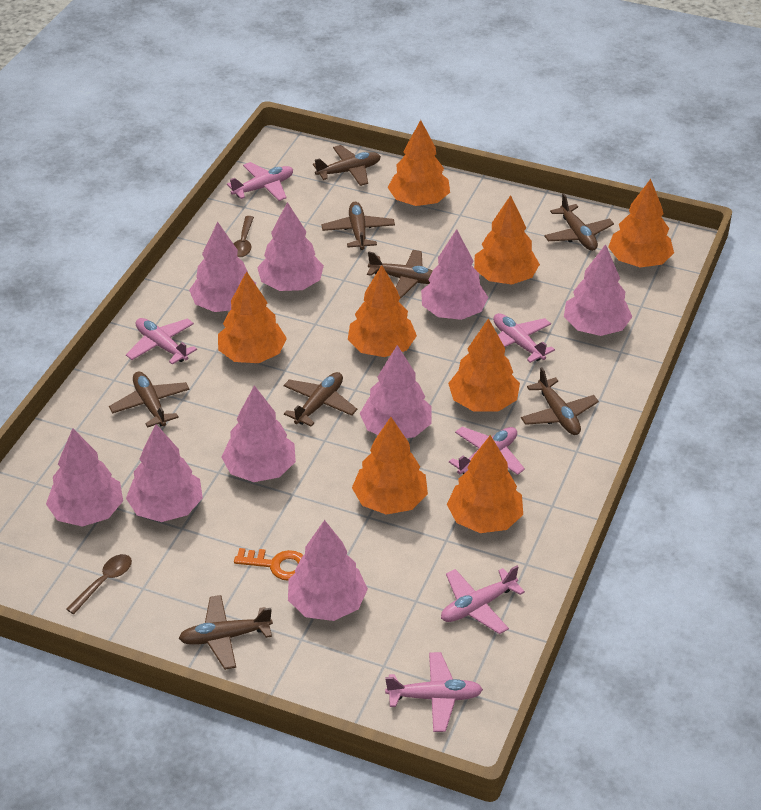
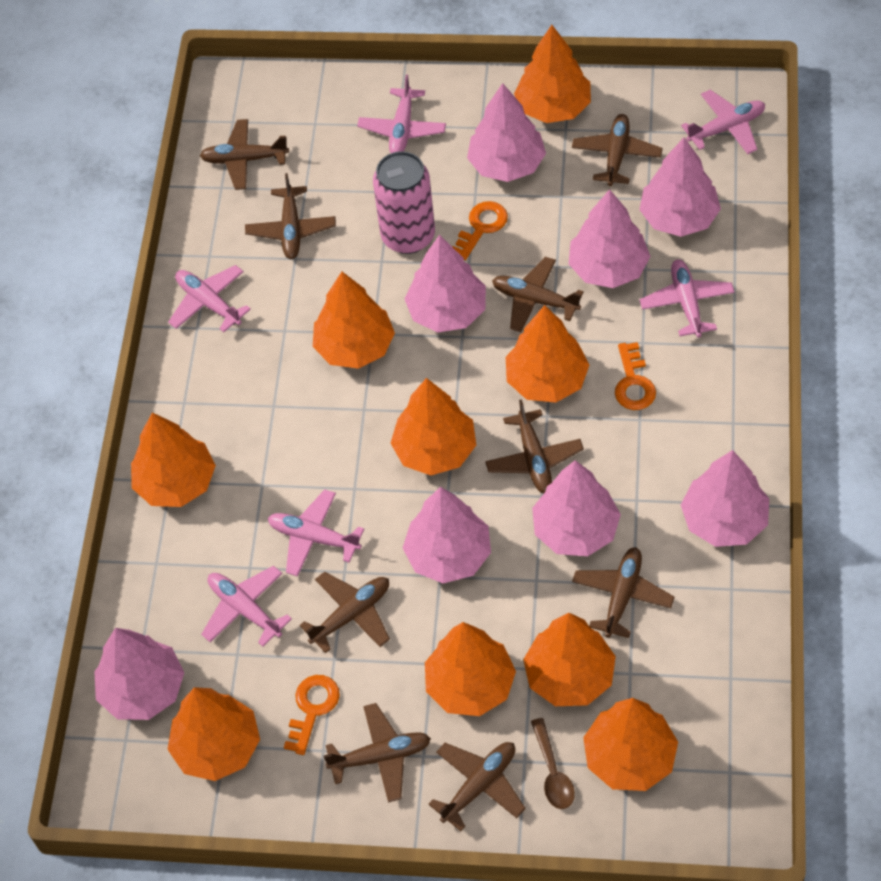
brown plane: [109,372,190,428] [179,595,273,670] [283,372,357,427] [313,145,381,186] [321,202,395,250] [367,250,433,298] [521,367,599,435] [544,193,614,251] = 8 -> [200,119,289,190] [245,173,336,259] [300,572,390,653] [323,703,431,803] [429,742,526,831] [485,399,584,493] [492,257,584,332] [572,114,663,186] [572,547,675,638] = 9
brown spoon: [66,554,132,614] [234,216,254,257] = 2 -> [531,718,575,809] = 1
orange key: [234,548,303,581] = 1 -> [284,675,340,755] [452,201,508,260] [615,342,656,410] = 3
orange tree: [218,271,287,363] [348,265,417,357] [352,417,428,515] [388,120,450,206] [447,435,523,533] [448,318,520,411] [474,195,540,285] [608,179,674,268] = 8 -> [131,412,216,507] [167,687,260,781] [313,272,395,369] [391,378,476,475] [425,622,516,716] [506,305,589,403] [514,25,591,123] [523,613,616,706] [583,698,678,791] = 9
pink can: none = 0 -> [373,151,435,254] = 1
pink tree: [46,428,123,527] [126,424,203,522] [189,222,256,312] [221,385,296,482] [257,202,324,291] [288,520,368,621] [360,345,432,438] [421,229,488,320] [564,244,632,336] = 9 -> [94,628,185,720] [403,487,491,583] [404,235,486,333] [467,83,546,182] [532,460,621,556] [569,189,651,288] [639,138,721,237] [681,450,769,547] = 8

